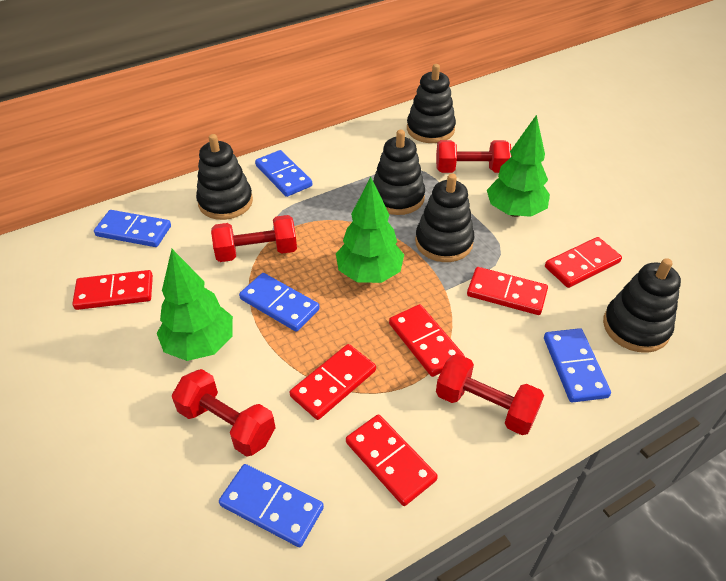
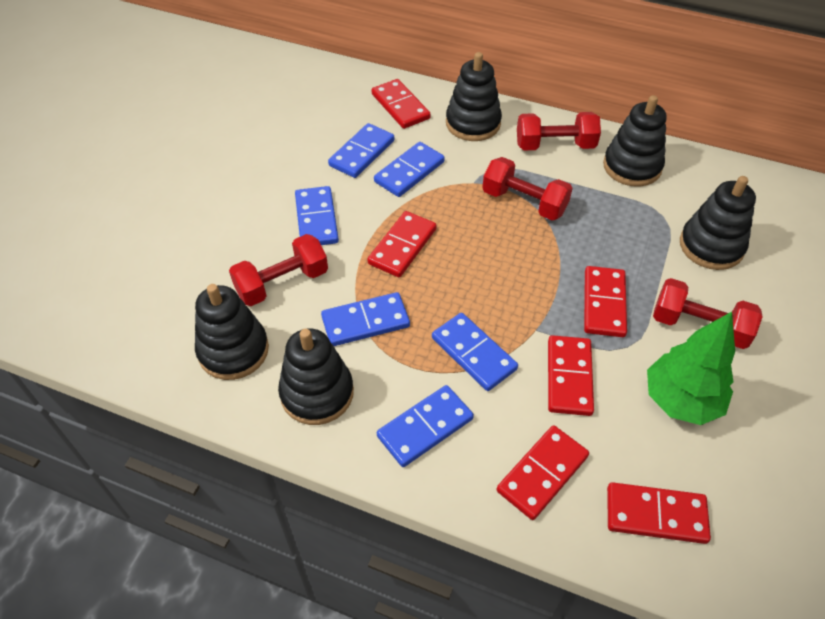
blue domino: [94,210,171,247] [219,464,324,547] [239,273,319,332] [255,150,312,197] [544,328,611,402] = 5 -> [295,186,339,245] [321,292,410,346] [328,123,394,178] [374,142,445,197] [377,385,474,467] [432,313,518,391] = 6
green tree: [157,249,233,361] [336,177,404,283] [487,115,550,217] = 3 -> [647,312,735,425] = 1

